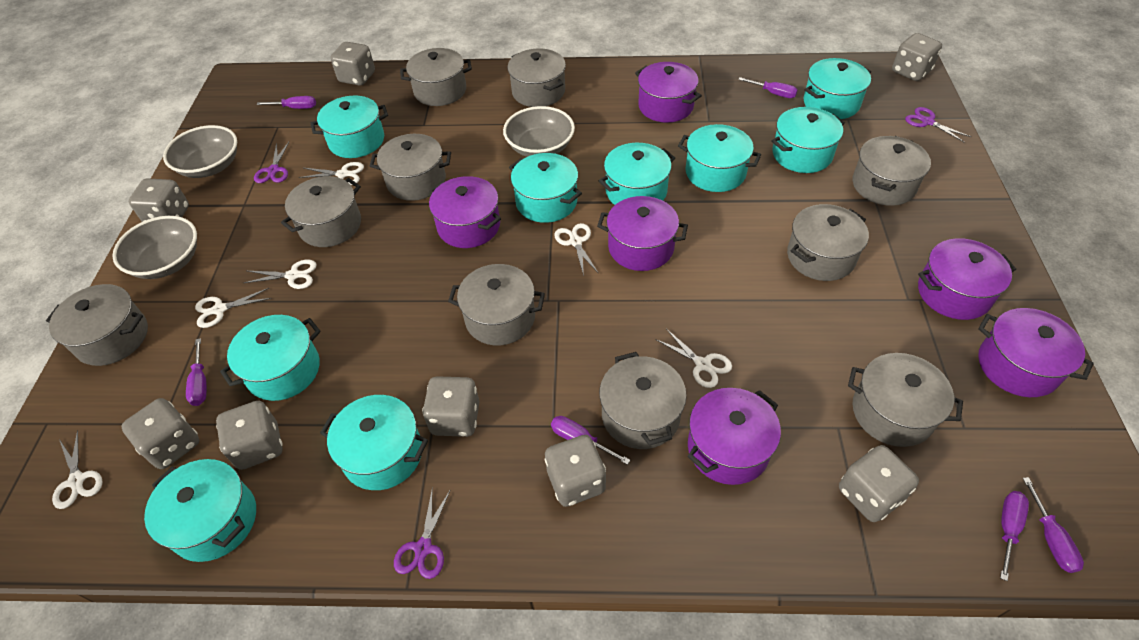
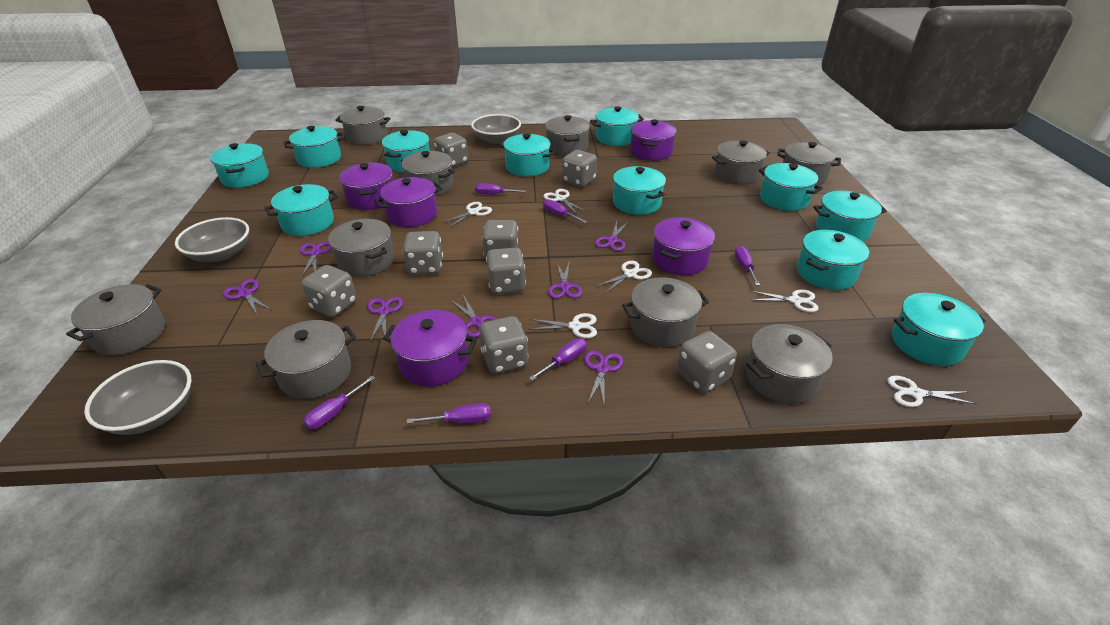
purple pot: [429,176,501,248] [597,196,688,271] [635,62,702,123] [687,388,781,485] [918,238,1016,320] [978,308,1094,397] = 6 -> [339,162,393,210] [374,177,442,227] [383,310,477,386] [630,120,677,161] [652,217,715,275] = 5
purple scissors: [254,142,289,183] [394,489,451,579] [905,107,971,143] = 3 -> [223,279,271,315] [300,241,332,276] [367,297,403,342] [450,295,496,338] [548,263,582,298] [584,350,623,405] [595,221,628,251] = 7
turquoise pot: [144,459,256,562] [220,315,321,401] [311,95,388,158] [320,395,428,490] [509,153,582,223] [599,143,675,205] [678,124,761,192] [771,107,845,173] [804,58,871,119] = 9 -> [210,143,269,188] [265,184,338,236] [284,126,344,168] [382,130,430,172] [499,133,556,176] [590,106,644,146] [613,166,666,215] [759,163,823,211] [797,230,869,290] [813,191,887,242] [892,293,986,366] = 11

